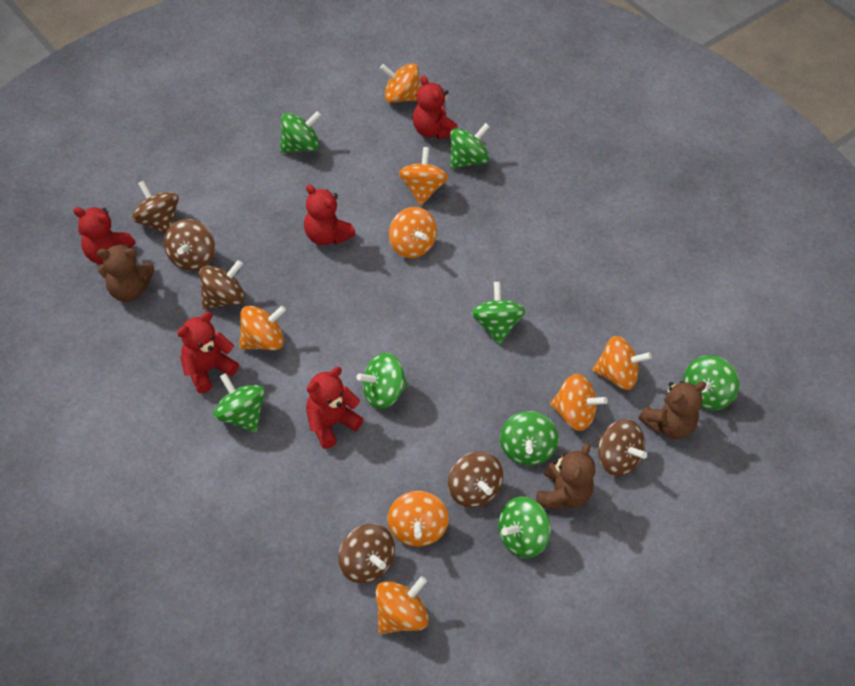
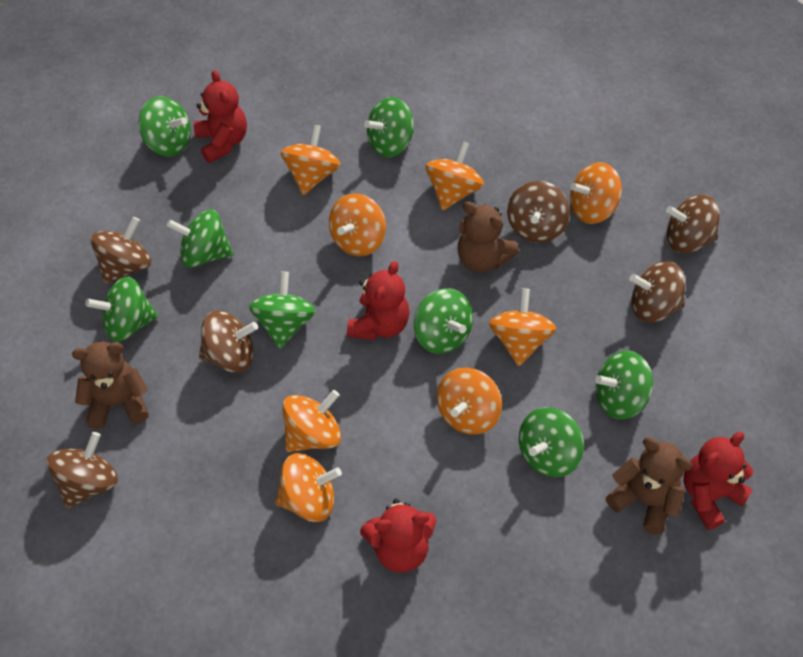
red teddy bear: [73,207,136,264] [177,312,239,393] [304,184,356,245] [306,367,364,449] [413,75,458,139] = 5 -> [194,70,247,163] [347,261,409,340] [360,499,436,572] [684,432,754,530] = 4

